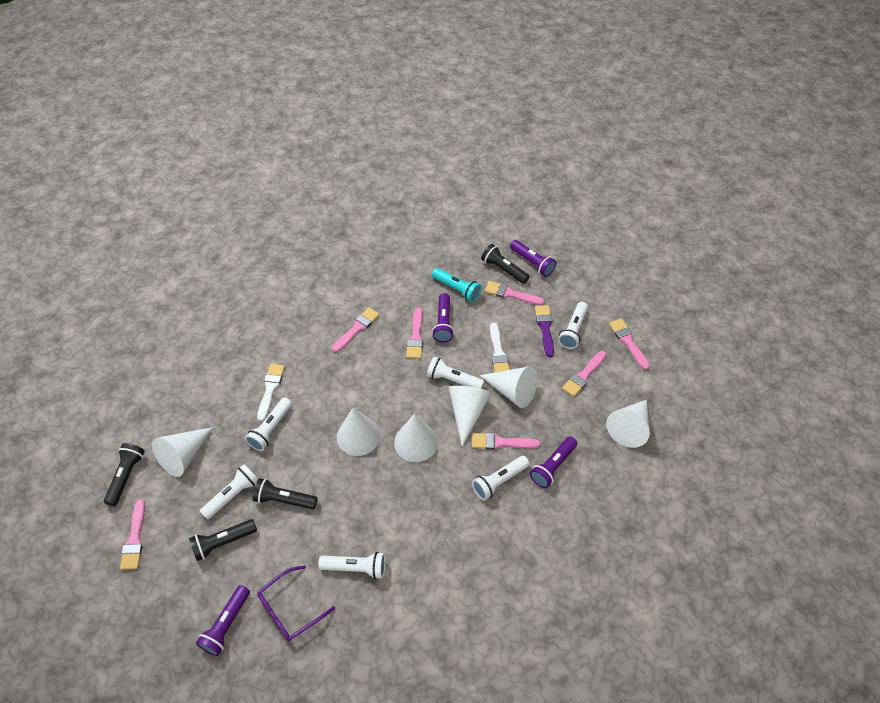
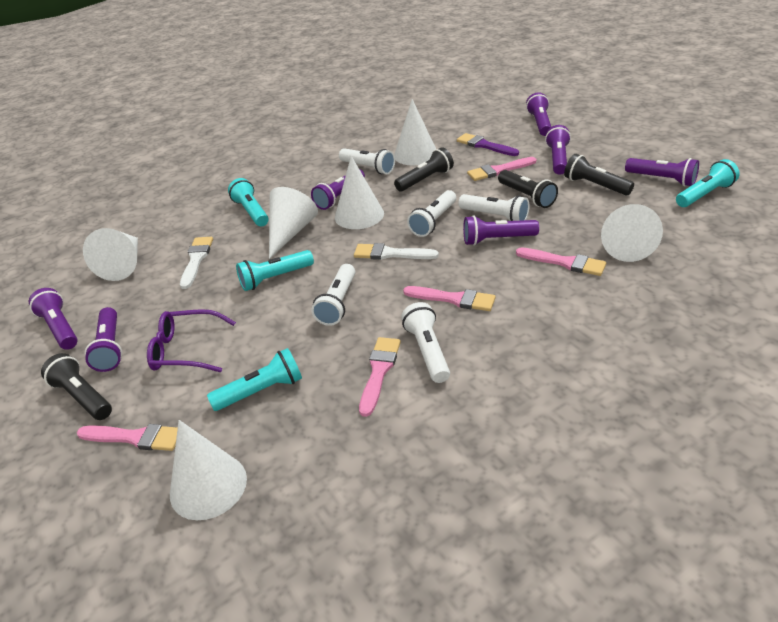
pink brush: [120,499,145,570] [332,307,379,352] [406,307,423,359] [472,433,540,450] [485,281,544,305] [562,351,607,397] [609,319,649,370] = 7 -> [77,424,178,451] [359,337,401,417] [403,286,496,311] [467,157,536,181] [516,247,606,276] = 5
purple flashlight: [196,585,250,656] [432,293,454,342] [510,240,556,277] [530,436,577,488] = 4 -> [29,288,78,350] [85,307,122,372] [311,169,365,210] [463,215,539,246] [526,92,551,136] [545,125,571,175] [625,158,699,186] = 7
turquoise flashlight: [432,268,482,302] = 1 -> [207,348,302,411] [228,178,269,227] [236,250,314,291] [676,159,740,207] = 4
white flashlight: [200,464,258,520] [245,397,292,451] [318,552,386,579] [427,357,484,389] [472,456,529,501] [558,302,588,349] = 6 -> [311,264,355,326] [339,148,395,174] [401,302,450,383] [407,190,456,237] [458,194,529,221] = 5

